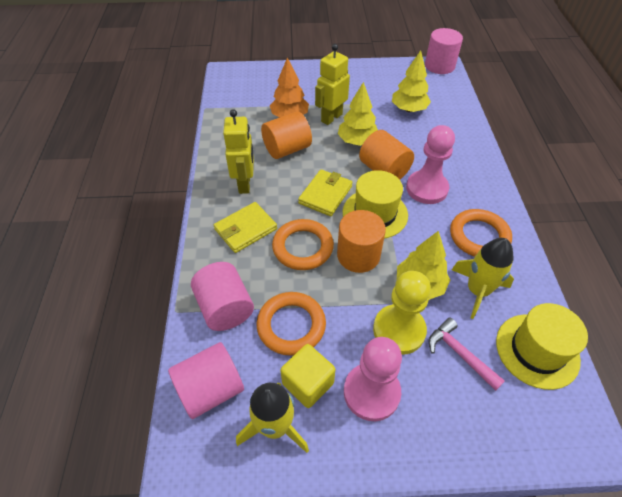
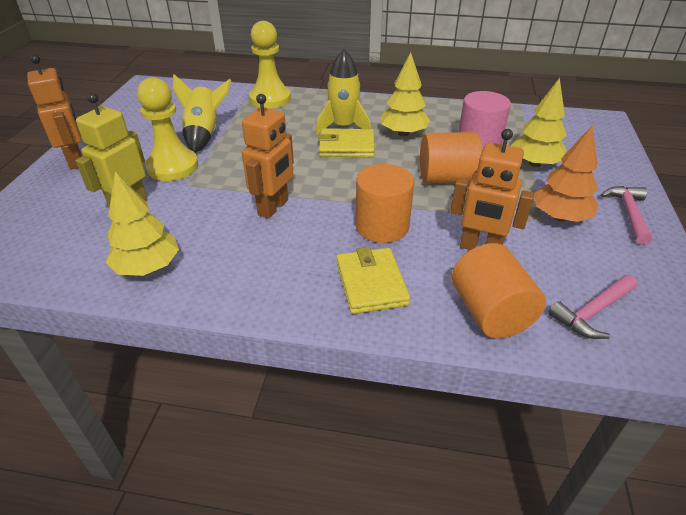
orange ring: [257,292,326,356] [272,219,334,270] [450,209,512,257] = 3 -> none = 0
orange robot: none = 0 -> [27,54,82,170] [242,94,294,219] [450,129,534,250] = 3
pink cylinder: [168,342,244,419] [191,262,254,331] [425,28,463,74] = 3 -> [458,91,511,151] = 1
pink hammer: [429,318,505,391] = 1 -> [548,275,637,339] [601,186,652,245] = 2
pink pawn: [344,337,402,421] [406,125,455,204] = 2 -> none = 0
yellow cube: [280,344,335,408] = 1 -> none = 0
yellow hat: [343,170,408,239] [496,303,588,390] = 2 -> none = 0
yellow pawn: [373,271,431,355] = 1 -> [137,77,198,181] [249,21,291,109] = 2
yellow robot: [223,109,254,194] [315,44,350,125] = 2 -> [76,93,147,208] = 1

